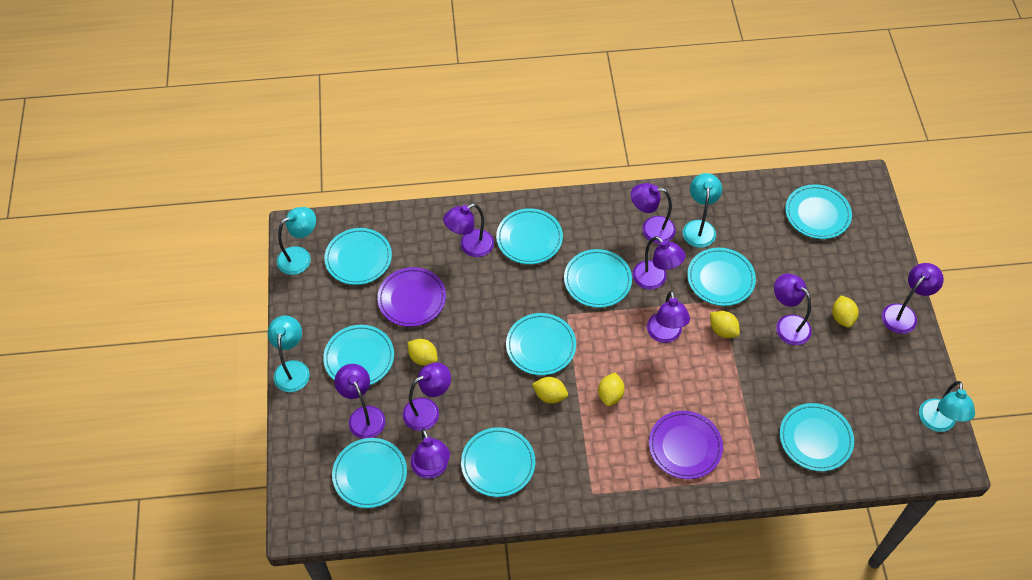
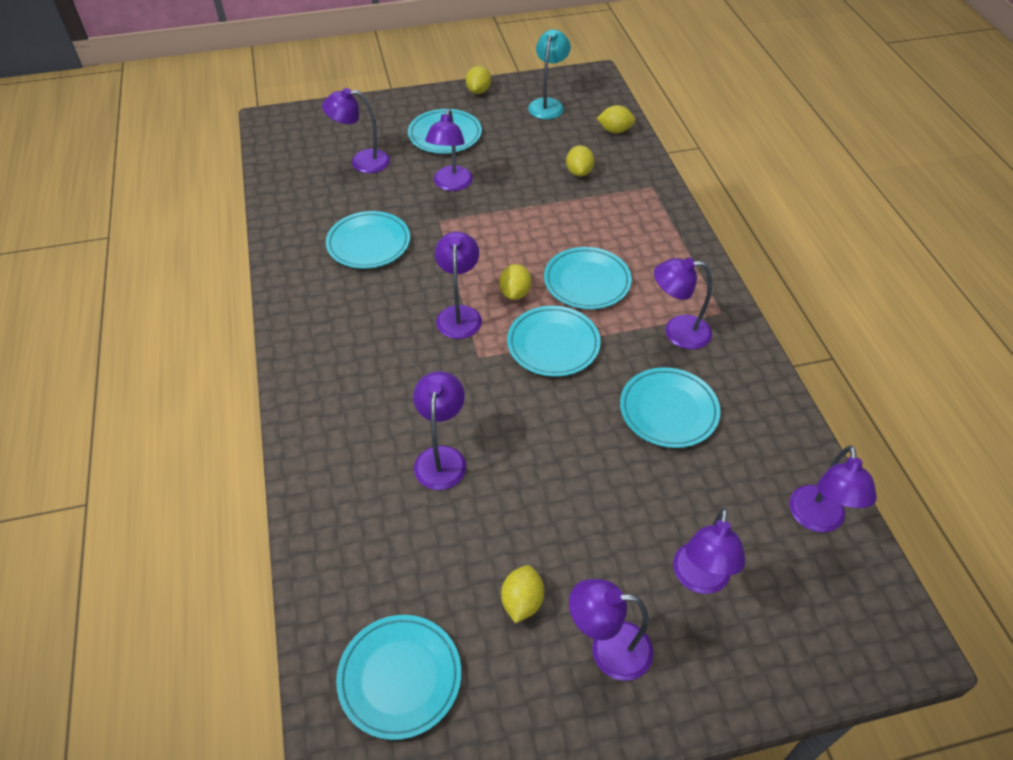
purple lamp: [334,364,385,439] [403,362,451,431] [411,429,450,479] [443,204,494,257] [631,183,676,244] [632,236,686,290] [647,290,690,343] [774,273,812,345] [882,263,944,334] = 9 -> [322,88,390,173] [413,371,466,490] [425,109,473,191] [435,231,482,339] [569,579,653,681] [654,257,712,350] [673,508,746,594] [789,446,877,532] = 8
purple plate: [377,267,446,327] [649,411,723,479] = 2 -> none = 0
turquoise lamp: [267,316,310,392] [277,207,316,275] [683,173,722,248] [919,381,975,432] = 4 -> [528,29,571,119] = 1
turquoise plate: [323,325,394,385] [324,228,392,285] [332,438,407,508] [461,427,535,497] [496,208,563,264] [506,313,576,375] [564,249,632,308] [687,248,756,306] [780,403,854,471] [785,184,852,239] = 10 -> [326,211,410,269] [336,615,461,740] [408,109,482,154] [507,306,601,377] [544,247,632,309] [620,367,721,448] = 6

